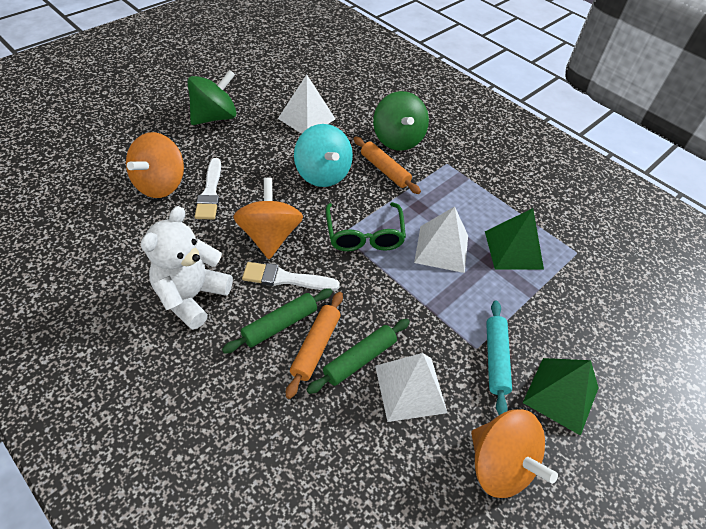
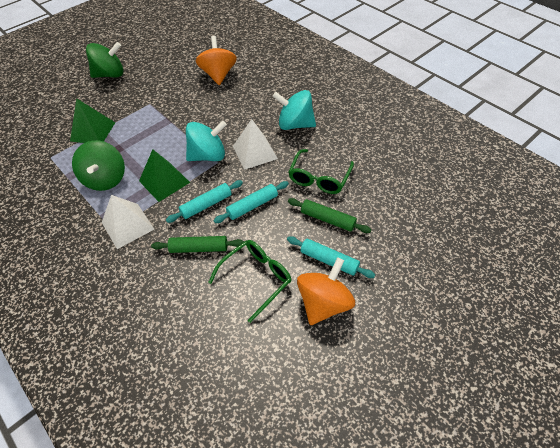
green glasses: [326,202,406,251] = 1 -> [208,240,291,323] [289,149,354,194] = 2
orange rolling pin: [286,292,343,399] [354,137,421,194] = 2 -> none = 0
orange spinning top: [126,132,184,198] [233,178,303,259] [471,409,558,498] = 3 -> [196,36,237,85] [297,257,355,325] = 2
turquoise rolling pin: [486,301,512,415] = 1 -> [166,180,243,223] [213,181,289,223] [287,236,375,278] = 3
turquoise spinning top: [294,124,353,187] = 1 -> [186,120,227,161] [273,90,316,130] = 2
white brush: [194,158,221,219] [242,262,340,291] = 2 -> none = 0
white pyramid: [278,74,335,134] [375,353,447,422] [414,206,468,273] = 3 -> [102,195,154,249] [233,119,278,170] = 2
white teddy bear: [141,206,233,330] = 1 -> none = 0

